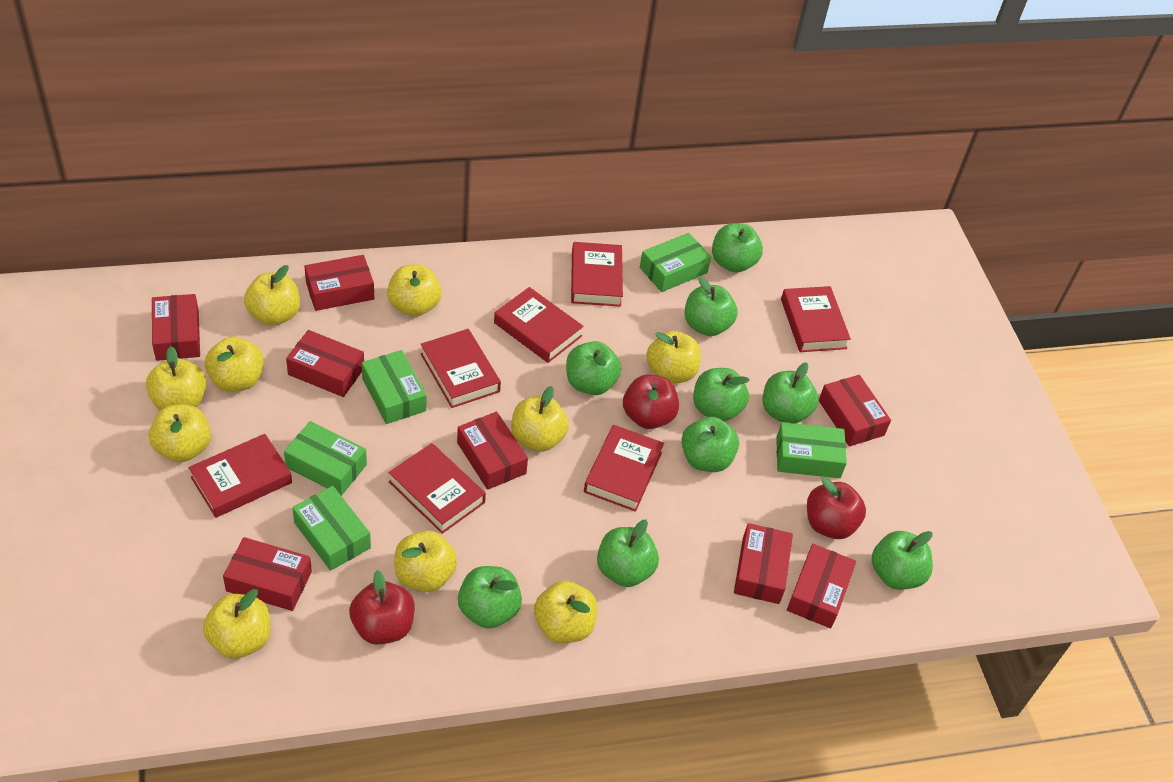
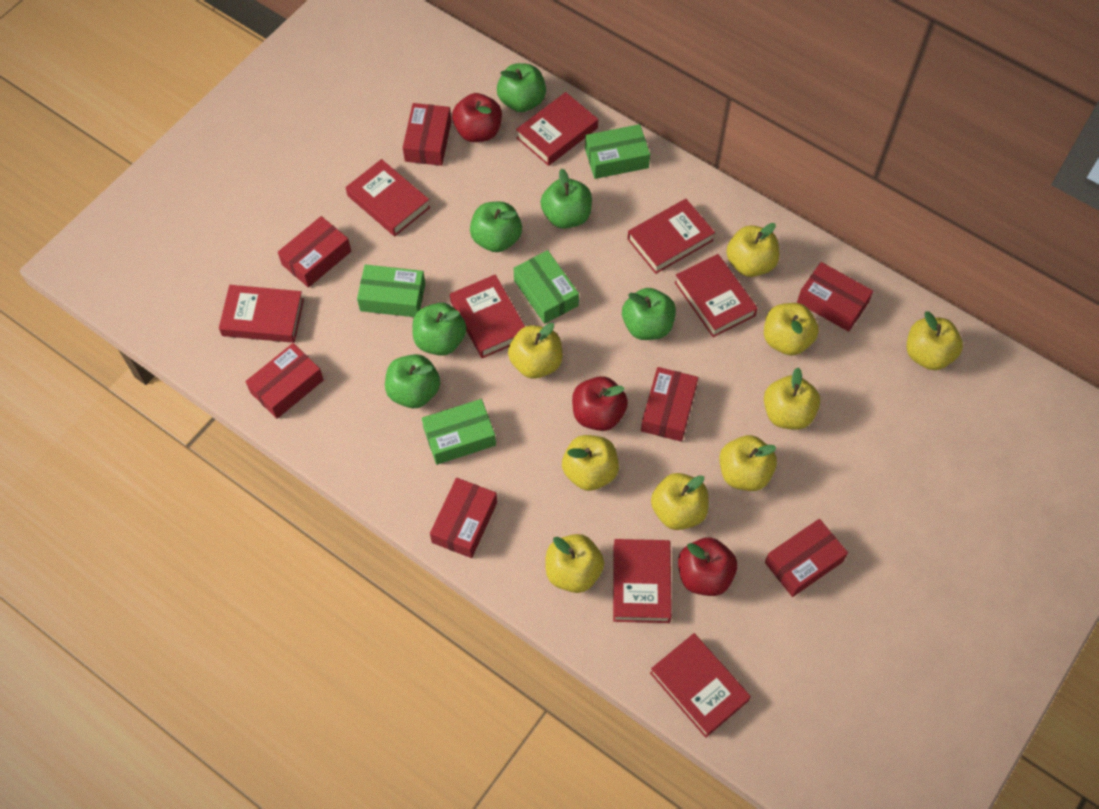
green apple: [458,566,522,629] [566,341,621,395] [597,520,659,587] [681,417,739,472] [685,276,738,336] [693,368,750,421] [712,223,763,273] [763,362,818,424] [871,531,933,590] = 9 -> [385,354,440,408] [412,303,467,356] [470,201,522,252] [497,63,546,112] [540,169,592,229] [622,288,676,340] = 6
green box: [284,421,367,496] [292,486,371,571] [362,350,427,424] [640,233,711,292] [776,422,847,478] = 5 -> [357,264,425,317] [422,399,496,465] [513,250,579,324] [585,124,650,179] = 4
red book: [188,434,292,518] [388,443,486,534] [421,329,501,408] [494,287,584,363] [571,242,623,307] [584,425,664,512] [781,286,851,352] = 7 -> [219,285,304,343] [346,159,430,236] [450,274,525,358] [516,92,598,166] [613,539,672,623] [627,199,715,274] [650,633,751,738] [674,254,758,337] = 8
red box: [152,294,200,361] [223,537,312,611] [286,330,364,397] [304,255,374,311] [457,412,528,490] [734,523,793,604] [787,544,856,629] [819,375,891,446] = 8 -> [245,343,324,419] [278,216,351,288] [403,103,452,166] [430,478,497,558] [641,367,698,442] [765,519,848,597] [797,262,873,332] = 7
yellow apple: [146,346,207,411] [149,404,211,462] [203,589,271,659] [205,337,264,392] [244,265,300,326] [387,265,442,317] [394,531,457,592] [511,386,569,452] [534,581,597,643] [646,331,701,384] = 10 -> [508,323,563,379] [546,534,604,593] [562,435,619,491] [651,473,709,530] [719,435,777,491] [726,223,779,277] [764,303,819,356] [764,367,820,430] [907,311,963,370] = 9

